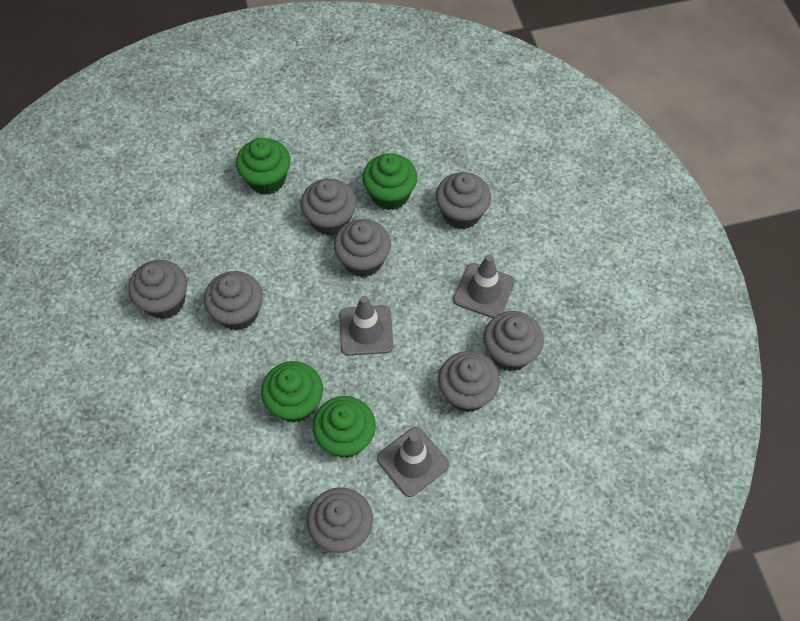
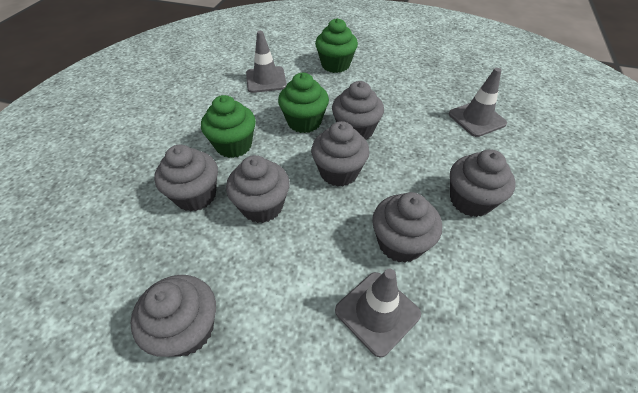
green cupcake: [236,138,291,195] [261,361,323,423] [313,396,376,458] [362,153,417,210] = 4 -> [201,95,256,158] [278,73,329,133] [315,18,358,73] = 3
grey cupcake: [128,260,187,319] [204,271,263,331] [301,179,357,236] [307,487,373,553] [334,219,391,277] [436,172,491,229] [438,351,500,412] [483,311,544,371] = 8 -> [130,275,216,357] [154,145,218,212] [226,155,290,223] [311,121,370,187] [332,81,384,140] [372,192,442,263] [450,149,516,217] = 7

